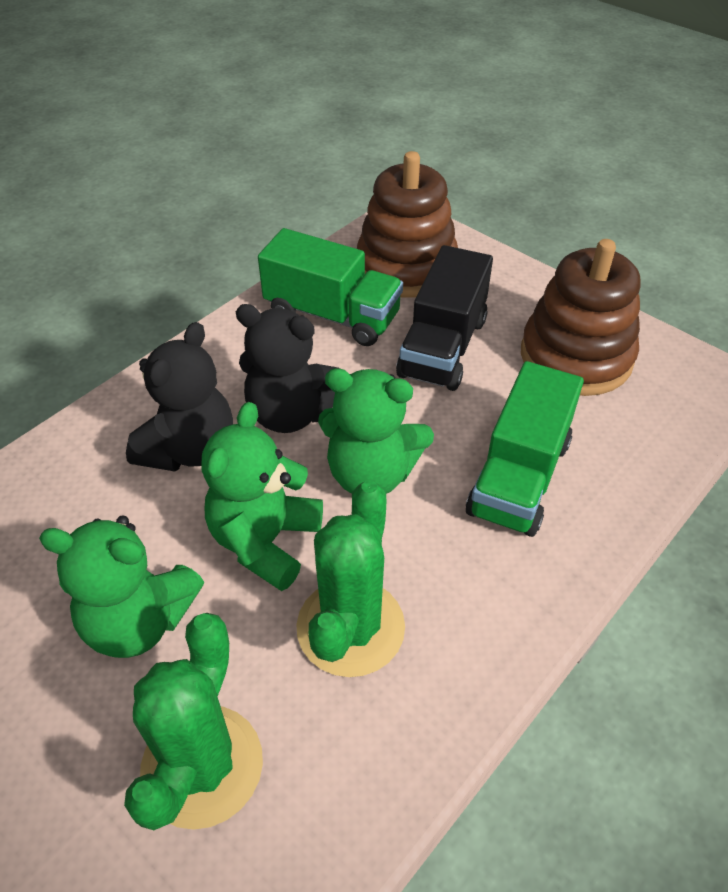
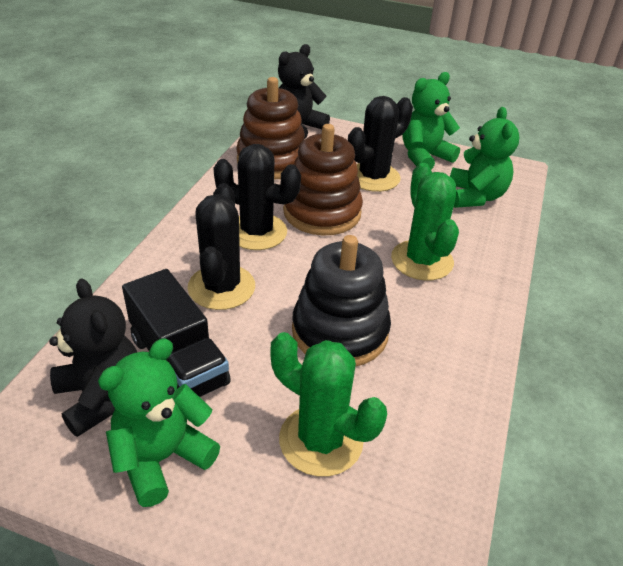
black cactus: none = 0 -> [187,183,255,310] [214,144,301,250] [348,96,413,192] = 3
black stacking toy: none = 0 -> [292,235,391,367] = 1
green truck: [258,228,403,346] [466,361,584,537] = 2 -> none = 0

